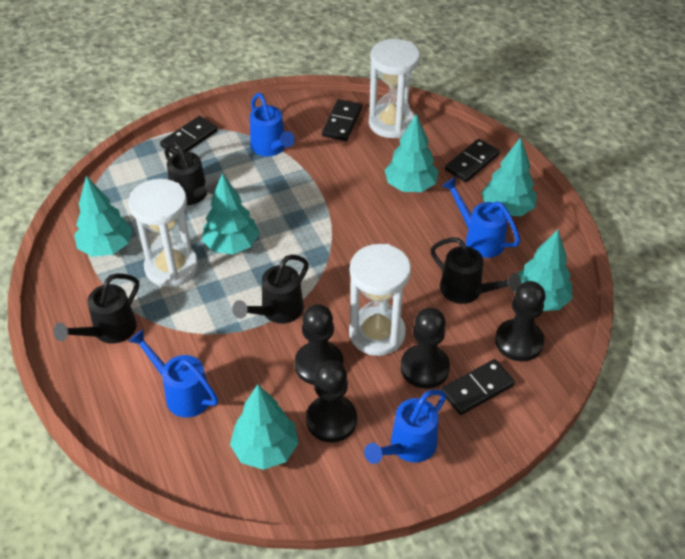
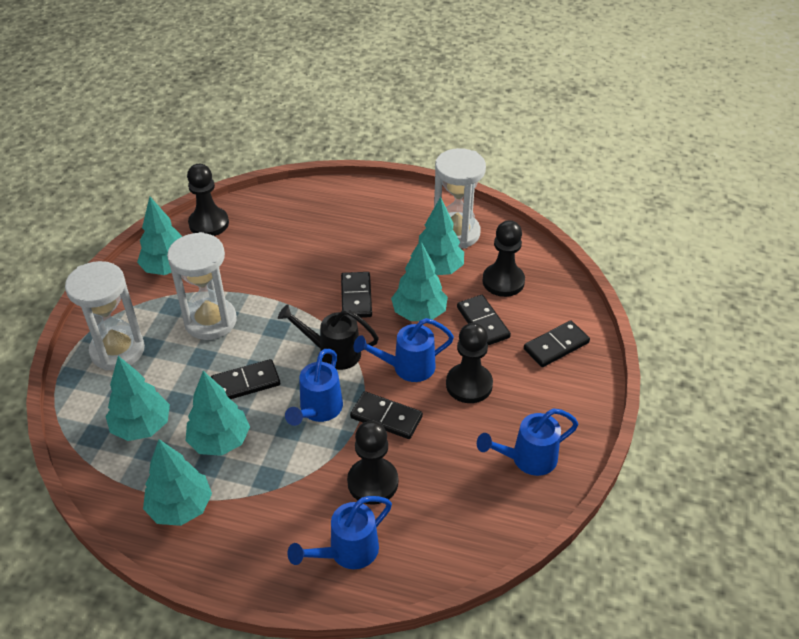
black domino: [160,116,218,155] [322,99,362,141] [441,359,515,415] [445,139,500,182] = 4 -> [211,359,280,399] [341,272,372,318] [350,391,423,439] [457,295,511,345] [524,320,590,367] = 5
black watering can: [53,273,139,344] [164,140,219,205] [232,255,309,324] [430,238,521,304] = 4 -> [278,304,379,370] = 1

